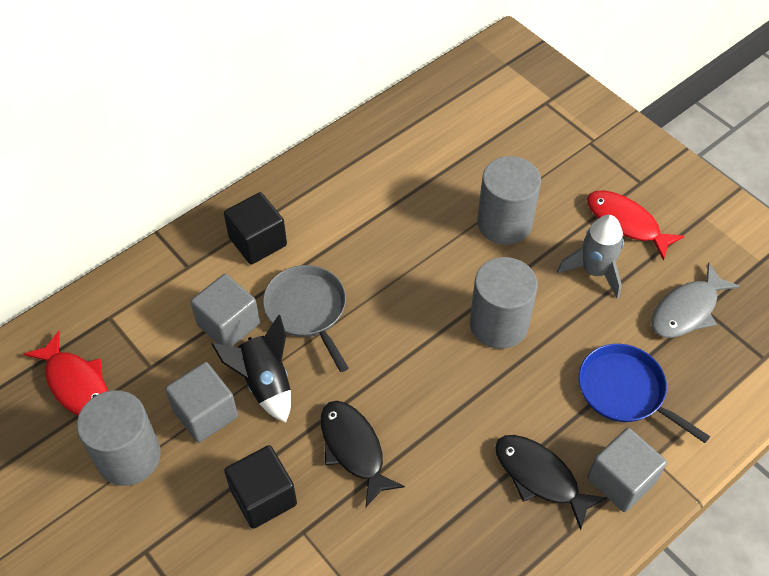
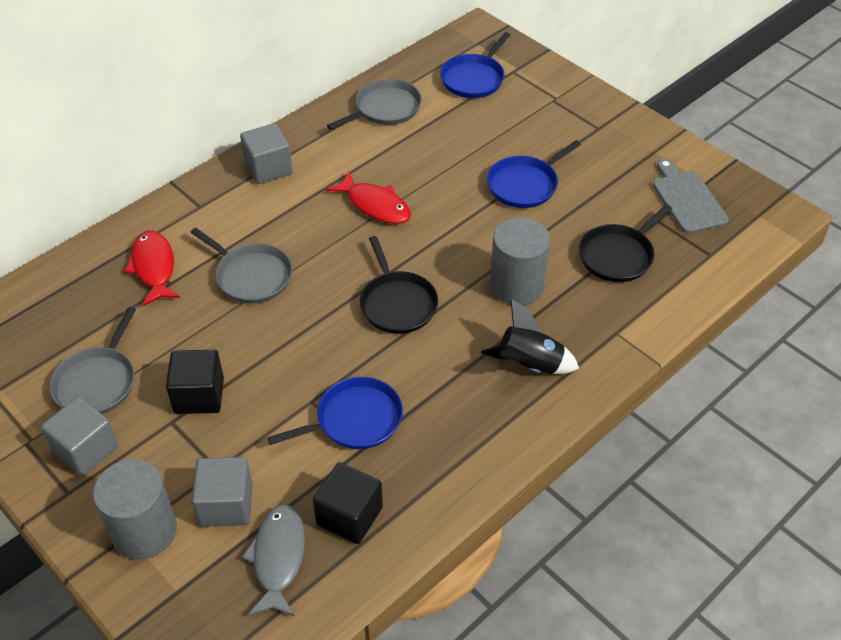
black fish: [321,401,405,507] [495,435,607,531] = 2 -> none = 0
black pan: none = 0 -> [360,236,438,334] [579,204,672,282] = 2
blue pan: [579,344,710,443] = 1 -> [267,377,403,449] [440,32,510,98] [487,140,581,208] = 3
grey cutting board: none = 0 -> [653,159,729,233] = 1
grey cylinder: [77,390,161,486] [470,257,538,349] [477,156,541,245] = 3 -> [93,459,177,560] [490,218,550,305] = 2
grey pan: [263,265,348,372] = 1 -> [49,307,136,414] [190,228,292,304] [327,79,422,130] = 3
grey rocket: [557,215,624,298] = 1 -> none = 0

